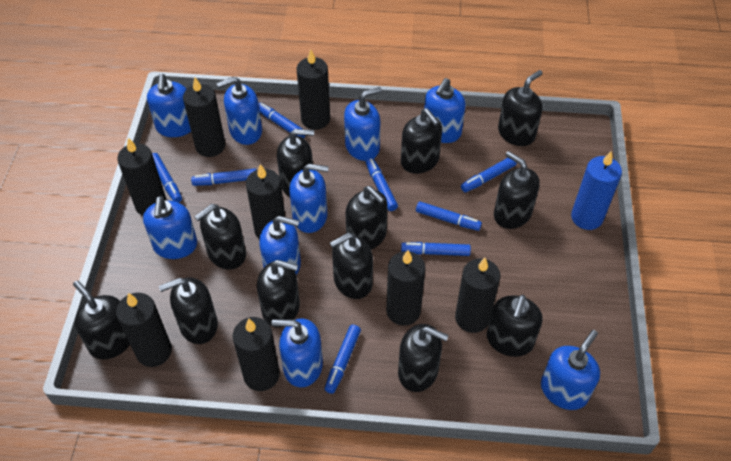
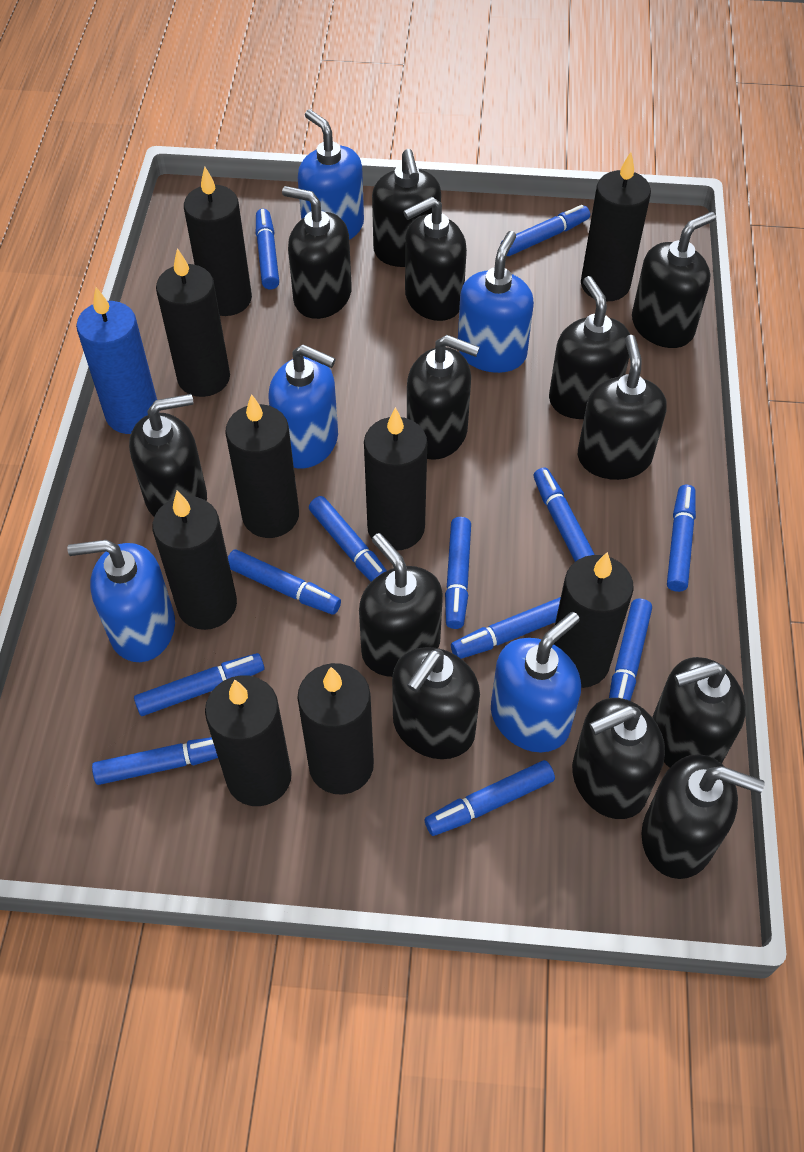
black candle: [116,293,172,367] [117,138,167,216] [183,77,225,157] [233,317,280,391] [246,164,285,240] [296,49,330,130] [386,250,425,326] [455,258,500,333] = 8 -> [152,491,237,630] [156,248,230,397] [184,167,252,316] [205,675,292,806] [225,394,299,538] [297,663,374,795] [364,407,427,550] [554,552,634,688] [581,152,651,301] = 9
black soap dispenser: [73,281,130,360] [159,277,218,344] [194,204,246,270] [257,260,300,328] [277,129,314,197] [330,233,373,299] [346,186,388,249] [398,324,449,392] [401,108,442,174] [487,295,542,357] [494,151,540,229] [498,70,543,146] = 12 -> [129,394,207,517] [282,186,352,319] [359,533,443,677] [372,149,441,267] [392,647,480,759] [403,197,467,321] [407,335,480,460] [549,276,630,419] [572,698,665,819] [578,335,667,480] [632,212,716,348] [642,754,765,879] [652,657,746,768] = 13
blue marker: [152,153,182,203] [191,169,256,186] [259,103,306,138] [325,325,361,394] [366,158,398,211] [401,242,471,256] [416,201,482,231] [461,158,517,192] = 8 -> [92,737,218,785] [134,653,264,716] [228,550,341,614] [256,209,279,289] [309,496,387,582] [425,760,555,836] [445,517,471,629] [451,597,561,659] [501,205,590,256] [534,467,595,562] [609,598,652,701] [667,485,696,592] = 12
blue soap dispenser: [143,196,197,259] [147,74,191,137] [216,76,262,145] [259,216,301,275] [271,319,323,387] [289,164,329,233] [344,87,382,161] [424,78,466,143] [541,330,600,410] = 9 -> [67,540,175,662] [269,344,338,468] [298,109,364,240] [458,231,534,373] [491,612,581,752] = 5

